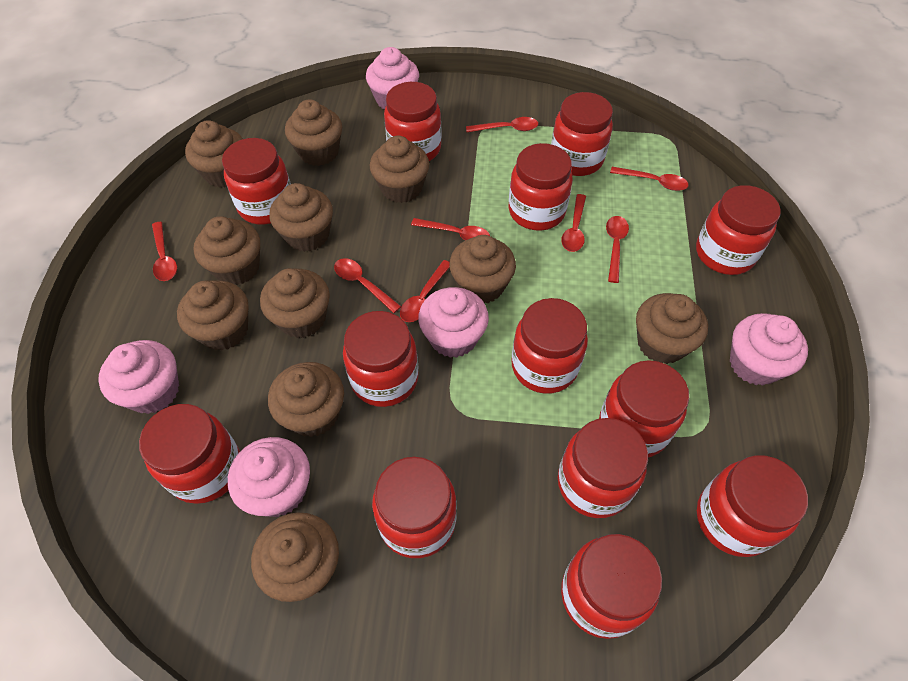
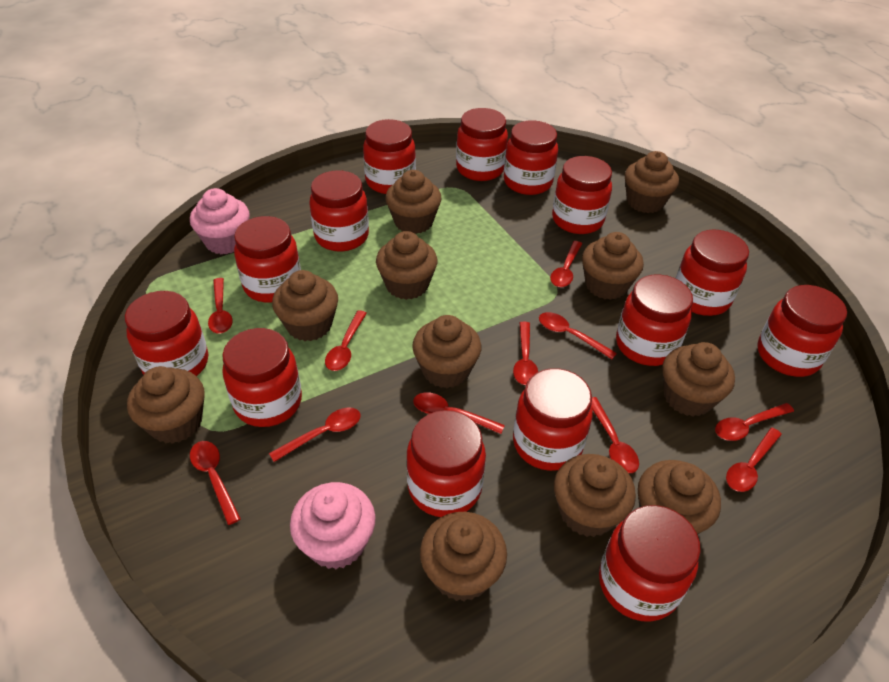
pink cupcake: [98,340,179,414] [228,437,310,517] [366,47,419,109] [418,287,489,358] [730,313,808,386] = 5 -> [190,188,250,254] [290,482,375,569] = 2
red jar: [139,404,240,504] [222,138,291,225] [343,311,419,407] [372,457,457,558] [384,82,442,161] [509,143,573,231] [511,298,588,394] [551,92,613,176] [558,418,648,518] [561,534,662,639] [599,360,689,457] [696,185,780,275] [697,455,808,557] = 13 -> [125,291,208,376] [222,328,302,427] [234,216,301,303] [309,170,369,252] [363,119,416,194] [406,410,486,517] [456,108,508,181] [504,120,558,195] [513,368,593,471] [552,156,612,234] [599,505,701,622] [616,274,693,366] [676,230,749,316] [757,285,847,377] = 14
red spoon: [152,222,177,281] [334,258,401,313] [400,260,449,322] [411,218,490,240] [466,117,538,133] [561,194,586,252] [606,216,629,283] [610,167,688,191] = 8 -> [190,441,241,525] [208,278,233,334] [269,407,361,462] [325,310,367,371] [413,392,505,434] [513,321,538,385] [539,312,617,359] [550,241,582,287] [591,397,639,473] [715,403,794,441] [726,428,782,492] = 11

